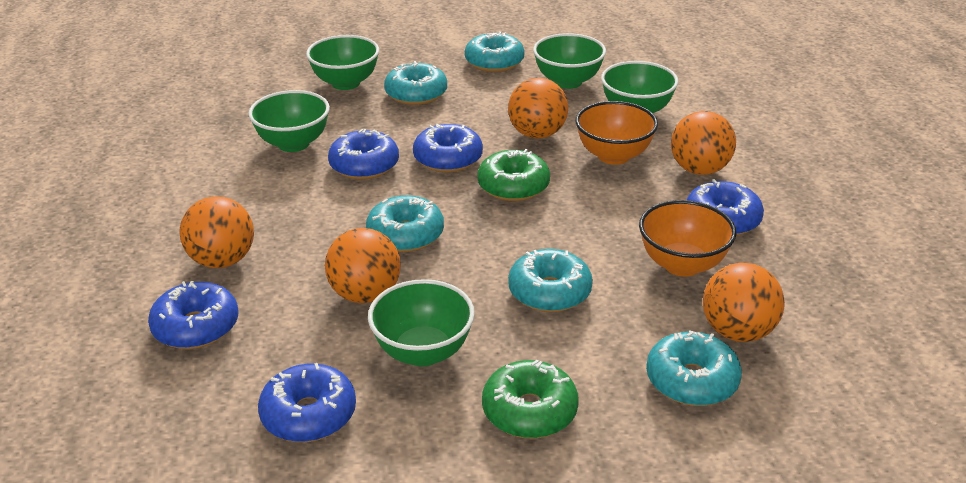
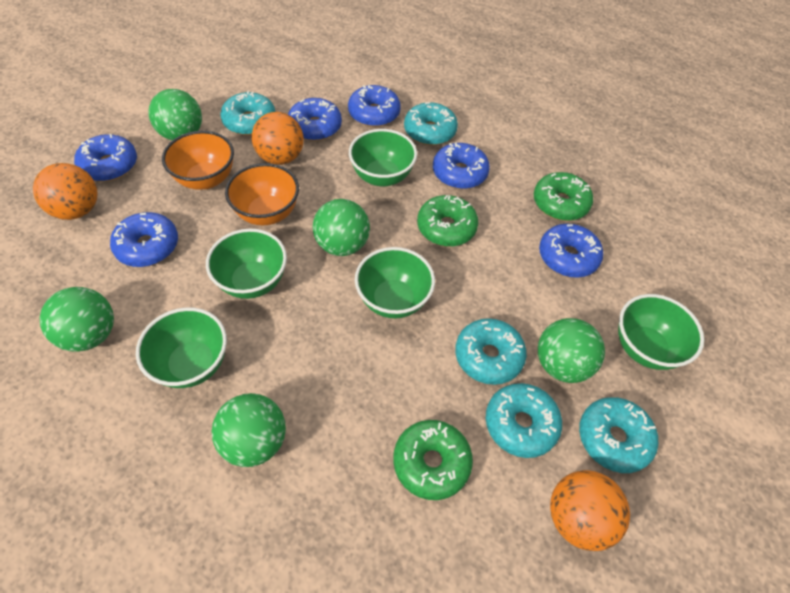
blue donut: [148,281,238,349] [258,363,356,442] [328,129,399,180] [413,124,483,172] [687,179,764,236] = 5 -> [74,134,137,181] [110,212,178,267] [288,98,342,141] [348,85,401,127] [433,143,490,189] [539,224,603,278] = 6
green ball: none = 0 -> [40,287,114,352] [148,89,202,140] [212,393,286,467] [313,199,370,256] [538,318,605,383] = 5
green donut: [477,149,550,201] [482,360,579,438] = 2 -> [393,420,473,500] [417,195,479,247] [534,172,593,221] = 3
orange ball: [179,196,254,268] [325,228,401,303] [508,78,568,139] [671,111,736,175] [703,263,785,342] = 5 -> [33,163,97,220] [252,112,304,165] [550,470,630,551] = 3

